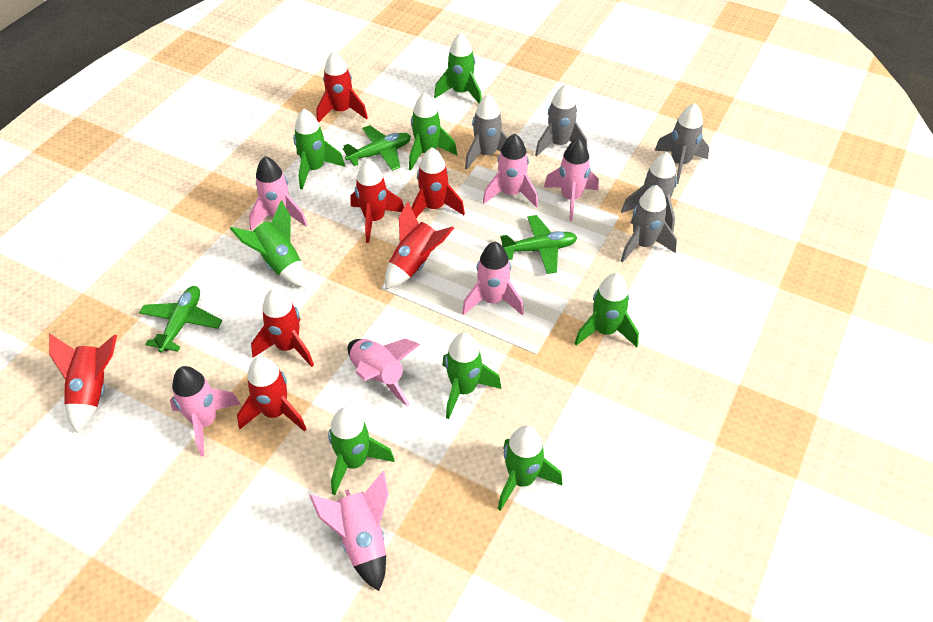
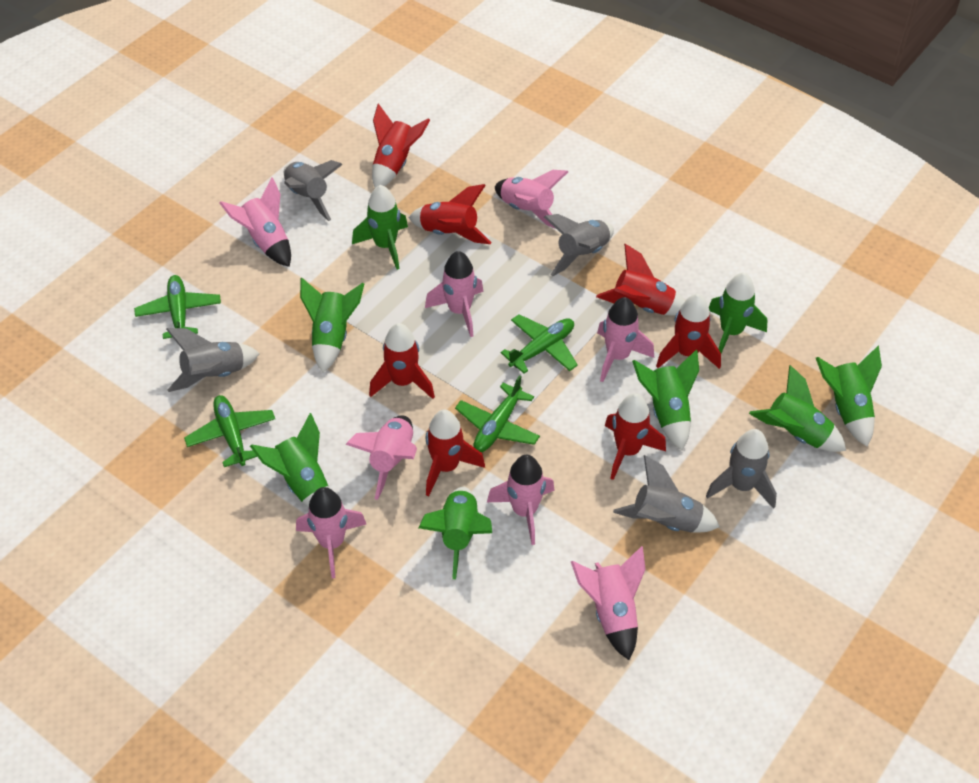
green plane: [139,286,222,353] [342,125,411,171] [500,215,577,274] = 3 -> [134,275,221,339] [184,395,275,467] [455,375,540,452] [501,314,578,373] = 4
pink rocket: [170,366,241,456] [249,156,307,231] [309,471,389,591] [347,339,420,407] [462,242,524,316] [483,133,538,208] [544,138,599,221] = 7 -> [219,177,291,267] [296,487,366,578] [345,415,417,500] [425,251,484,337] [487,455,555,545] [495,170,568,229] [571,546,646,660] [597,297,654,382] = 8

